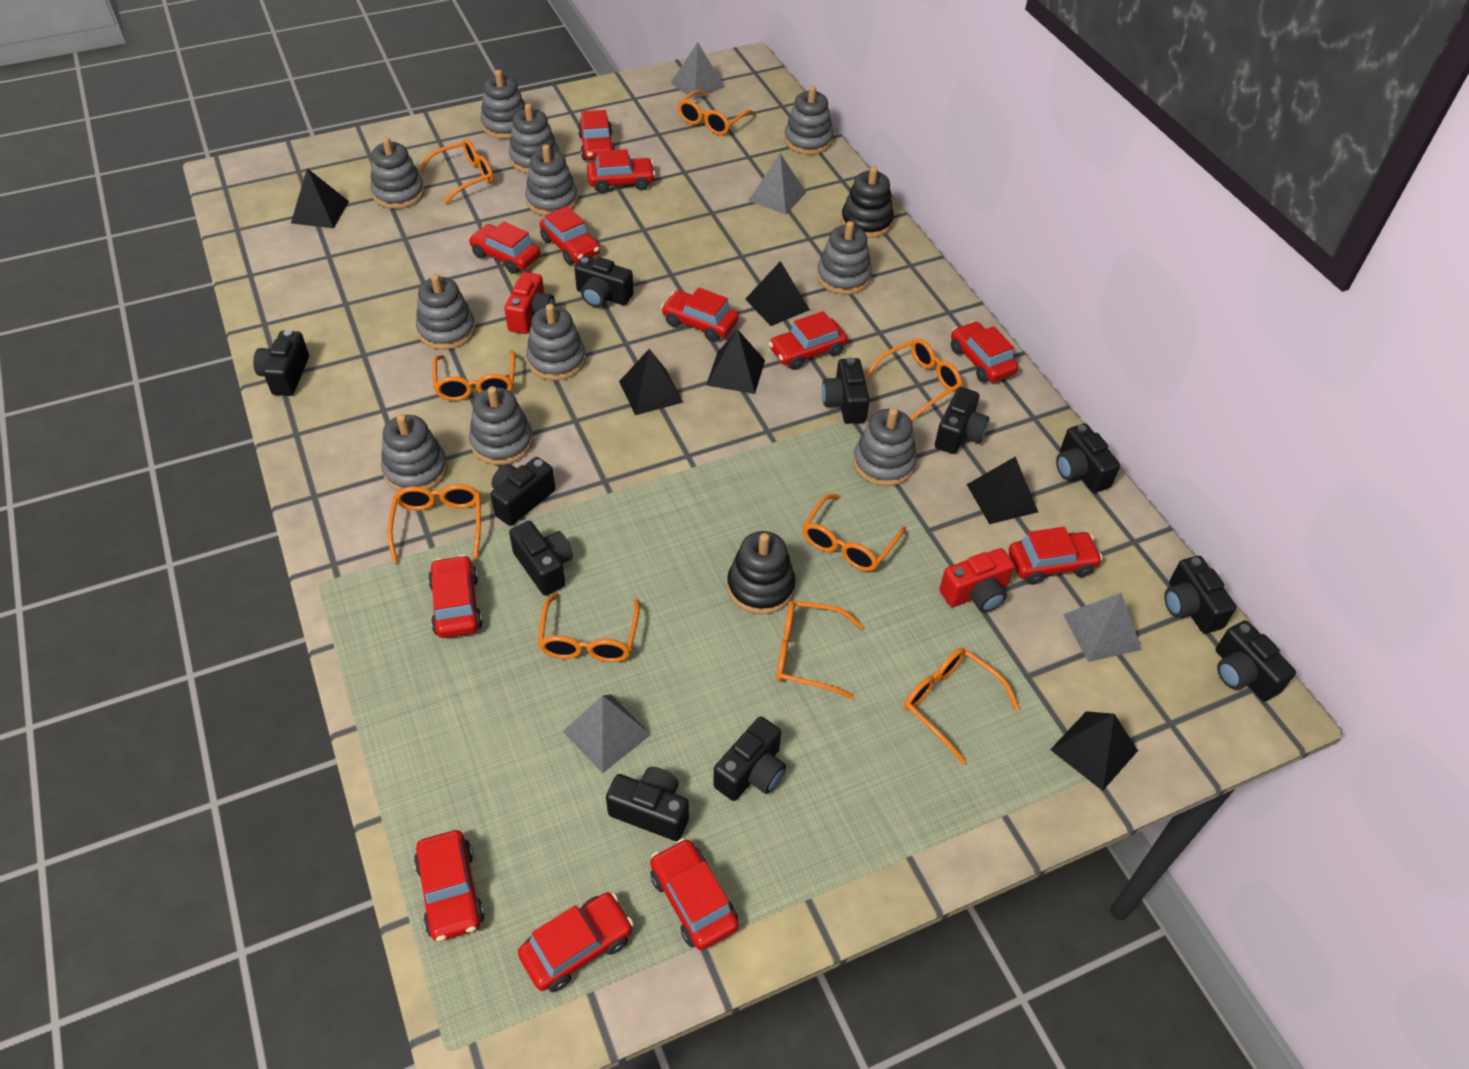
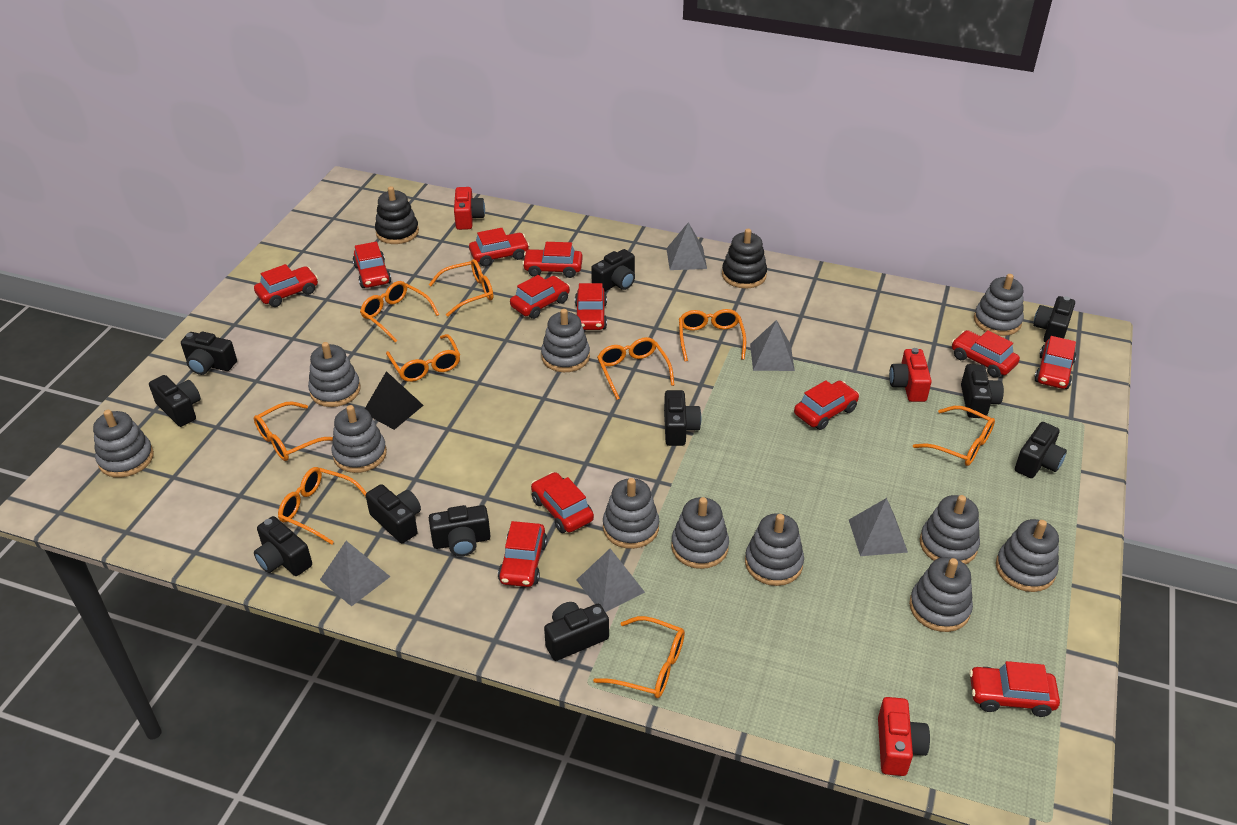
black pyramid: [291,168,349,228] [619,349,683,415] [706,329,765,394] [745,261,810,326] [967,456,1038,524] [1050,711,1138,791] = 6 -> [365,371,424,430] = 1
grey pyramid: [563,694,651,773] [671,42,725,100] [748,153,806,215] [1063,593,1142,662] = 4 -> [320,541,390,607] [577,548,645,612] [666,222,707,270] [750,320,795,371] [849,498,908,556] = 5
red camera: [504,272,555,334] [939,548,1014,612] = 2 -> [454,187,485,230] [878,697,930,776] [889,348,932,402] = 3

